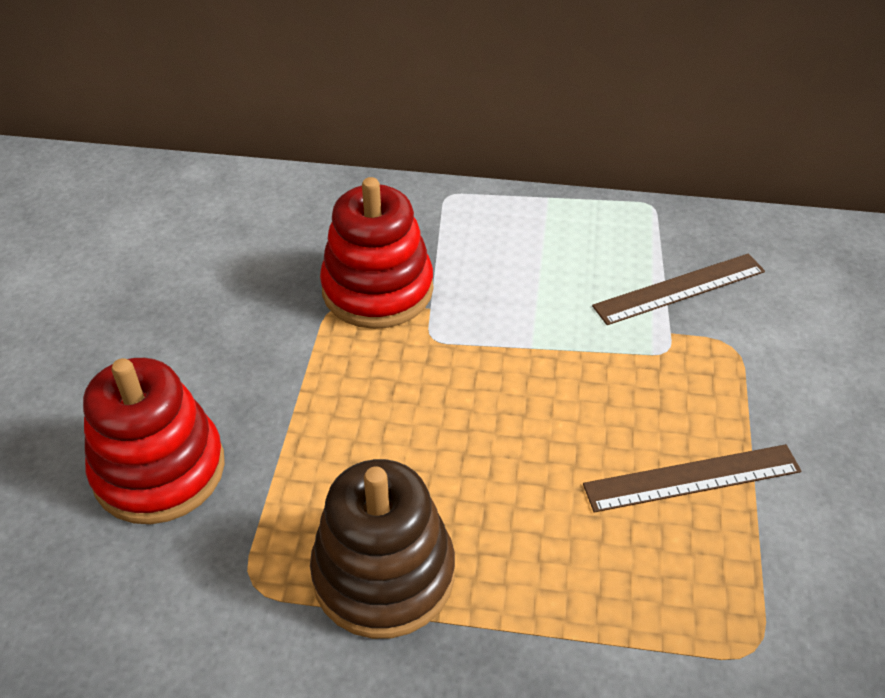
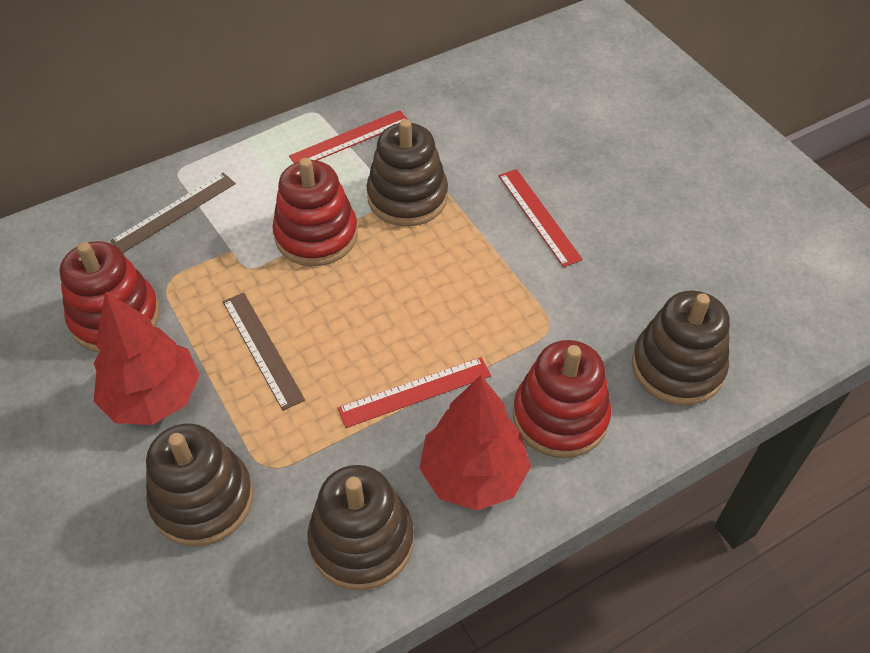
brown stacking toy: [310,459,455,639] = 1 -> [146,423,253,547] [307,465,414,590] [367,119,448,226] [632,291,730,406] = 4
red ruler: none = 0 -> [289,110,407,163] [337,357,491,428] [499,169,583,267] = 3
red stacking toy: [83,358,225,524] [320,177,433,329] = 2 -> [60,241,160,352] [272,158,358,266] [513,340,611,458] = 3
red tree: none = 0 -> [93,291,200,425] [419,375,531,511] = 2

